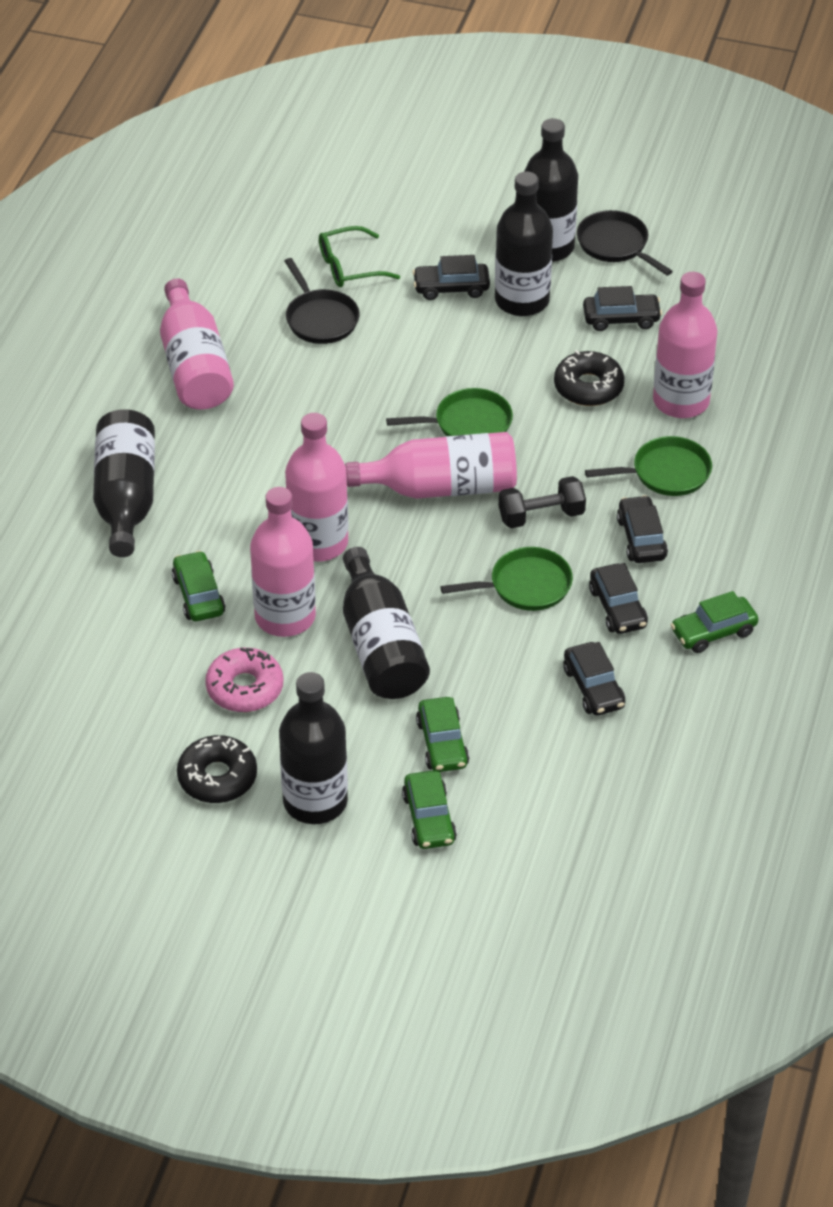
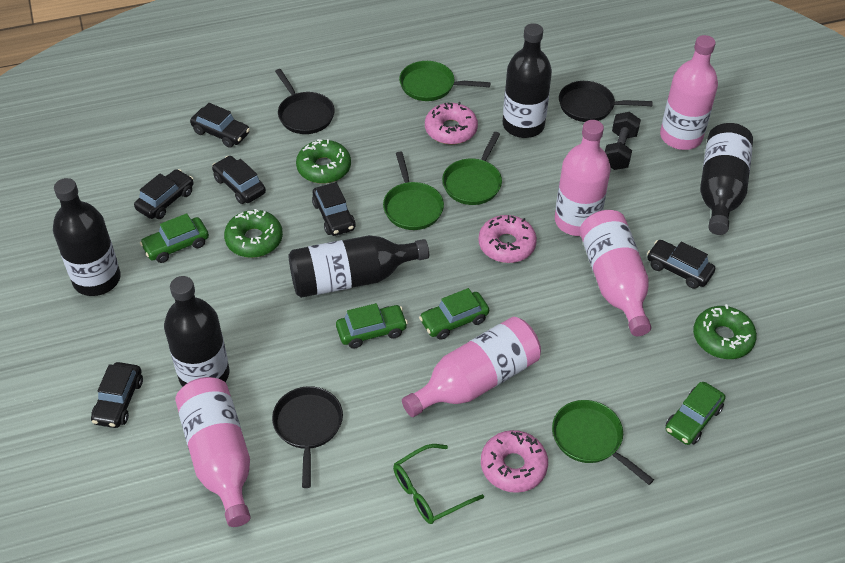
black car: [412,255,490,300] [563,642,625,716] [583,286,662,331] [589,563,648,634] [617,495,668,563] = 5 -> [91,362,143,428] [134,169,193,219] [190,103,250,148] [212,156,266,204] [312,182,356,236] [647,240,715,289] = 6
black donut: [177,735,257,803] [554,350,624,406] = 2 -> none = 0
black pan: [285,258,360,344] [577,210,673,276] = 2 -> [272,386,343,488] [275,69,335,134] [559,81,653,122] = 3
green donut: none = 0 -> [224,209,283,258] [296,139,351,184] [693,304,757,359] = 3
green pan: [386,388,513,436] [440,547,573,611] [585,436,712,496] = 3 -> [383,152,444,230] [399,61,491,101] [442,132,502,205] [552,400,654,485] = 4
pink donut: [205,648,283,712] = 1 -> [425,102,478,144] [478,215,537,263] [481,430,548,493] = 3

